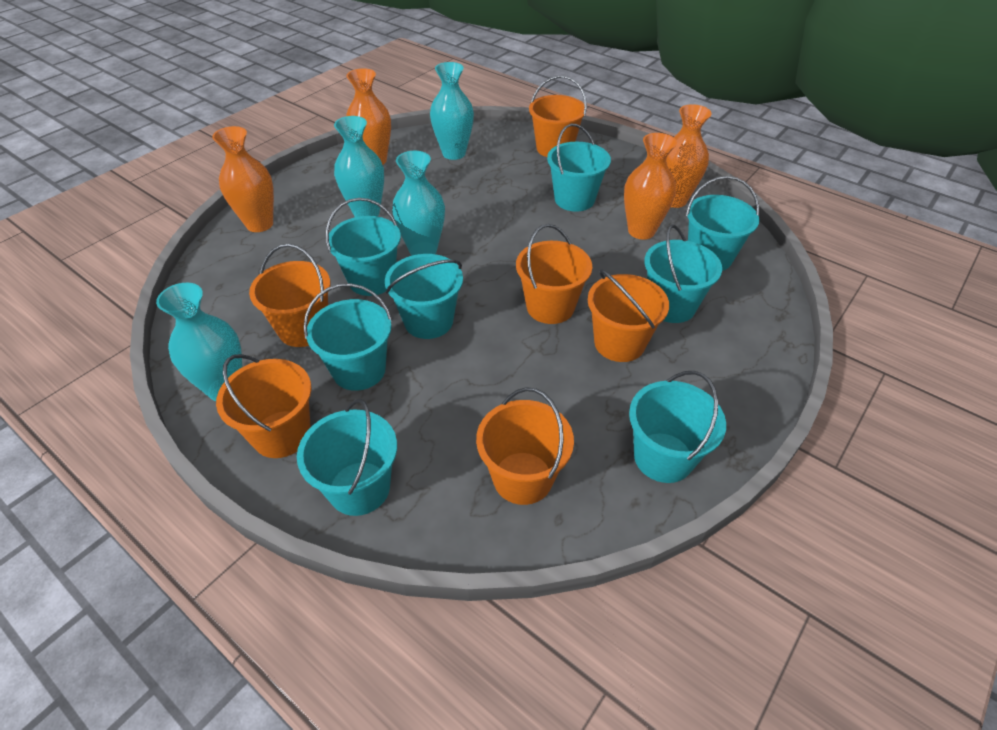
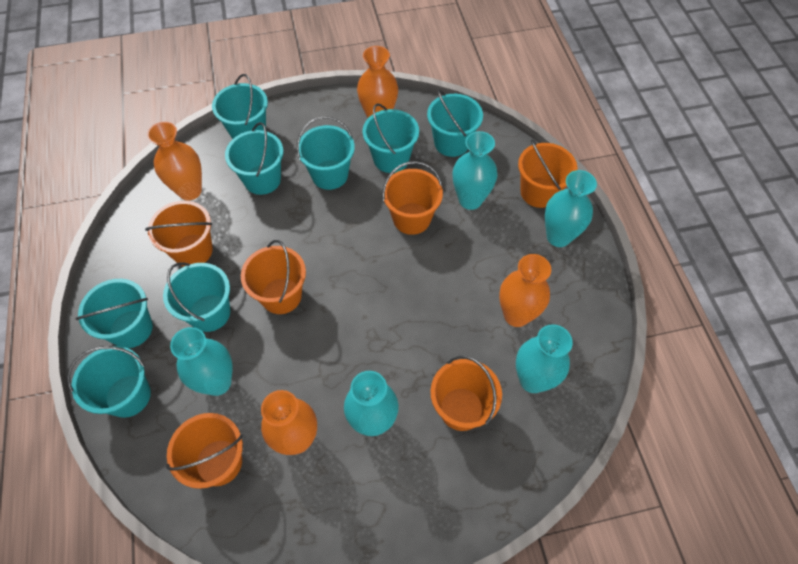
turquoise vase: [156,283,242,401] [334,116,384,217] [392,151,445,256] [430,62,474,160] = 4 -> [170,327,233,396] [344,371,399,436] [452,131,498,210] [516,324,573,393] [545,170,597,247] = 5

